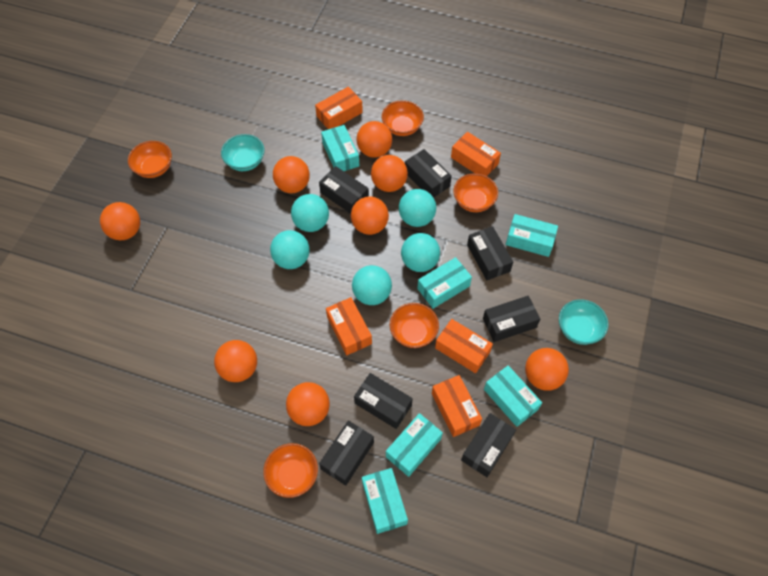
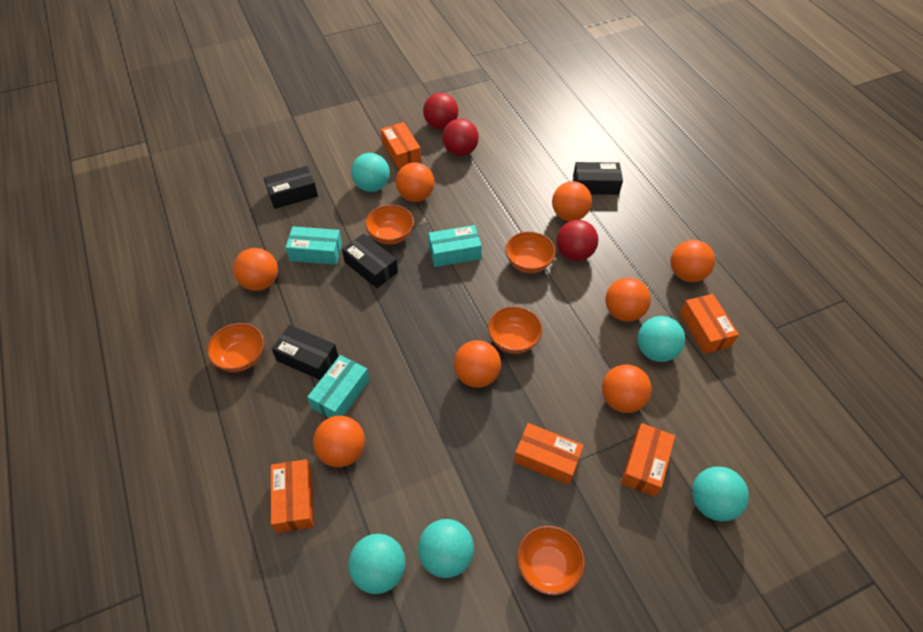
black box: [319,166,369,214] [319,421,374,485] [354,373,413,429] [405,149,452,198] [461,413,516,477] [467,226,513,280] [483,296,540,342] = 7 -> [264,166,318,209] [272,325,338,380] [342,234,398,288] [573,162,623,195] = 4
red ball: none = 0 -> [423,93,458,130] [442,118,479,156] [557,220,598,261] = 3
turquoise bowl: [221,134,265,171] [559,299,609,345] = 2 -> none = 0
turquoise box: [321,125,359,171] [362,468,408,534] [386,413,443,477] [417,257,472,309] [484,365,542,427] [506,214,558,257] = 6 -> [286,226,342,265] [307,355,370,418] [428,225,482,267] = 3

